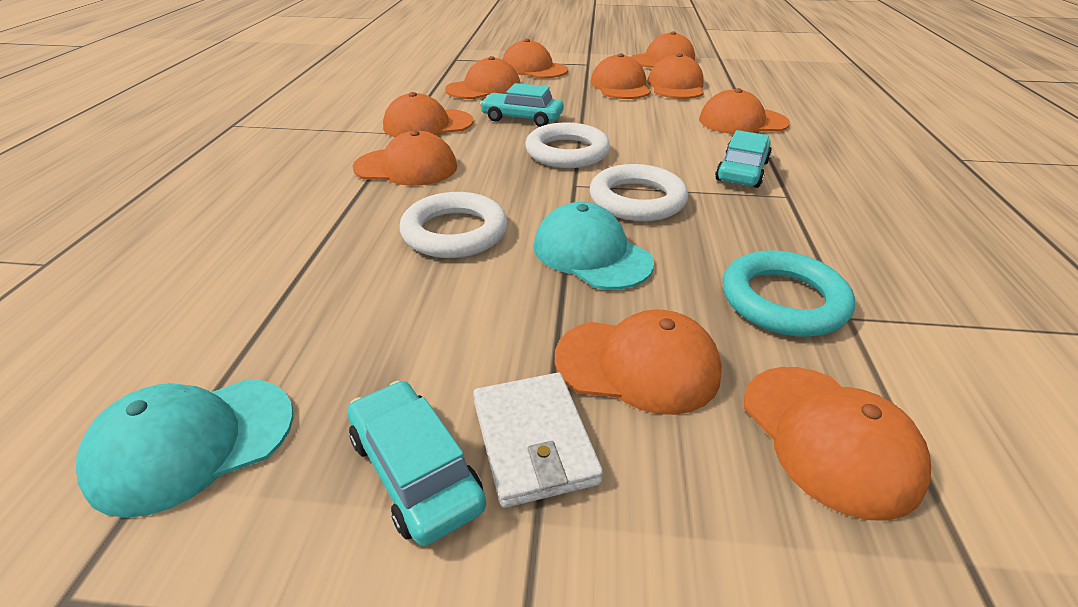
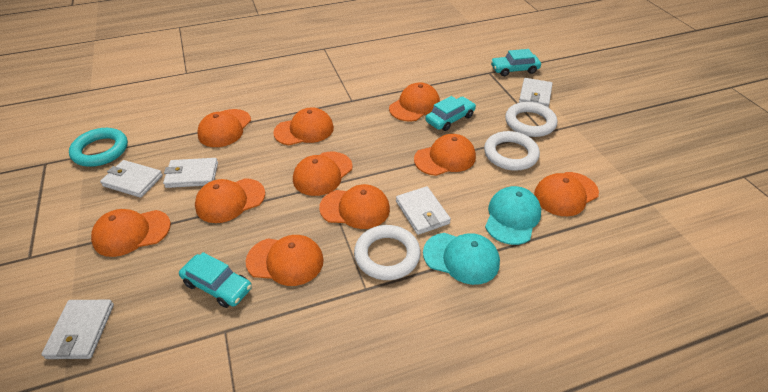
white wallet: [473,373,603,508] = 1 -> [41,300,114,359] [100,160,163,198] [163,158,218,188] [396,186,451,235] [519,78,553,107] = 5

